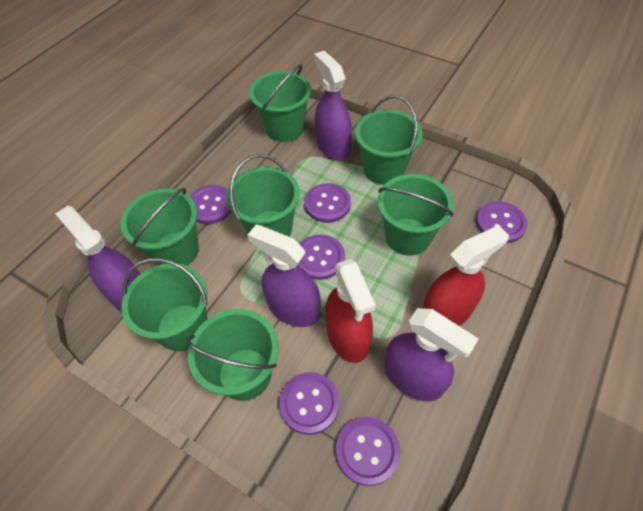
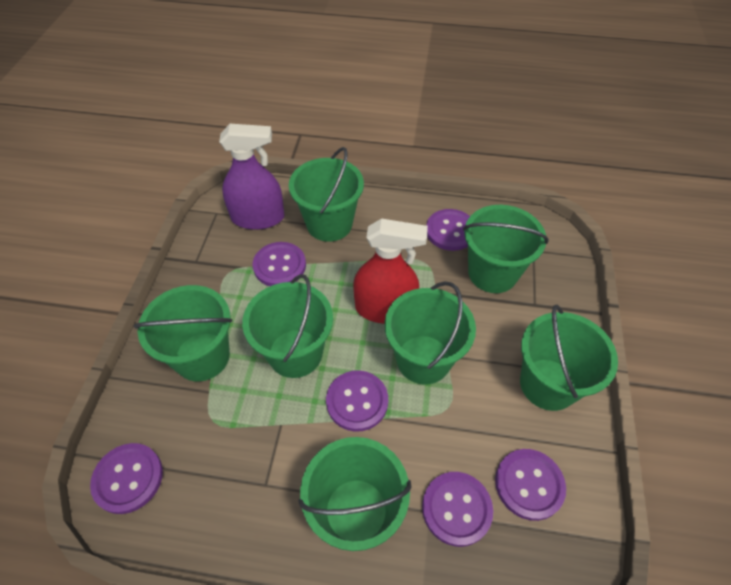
purple spray bottle: [55,206,140,312] [248,225,321,327] [314,51,352,160] [384,308,478,402] = 4 -> [219,124,285,230] = 1
red spray bottle: [325,259,376,363] [423,225,509,326] = 2 -> [353,218,428,324] = 1

